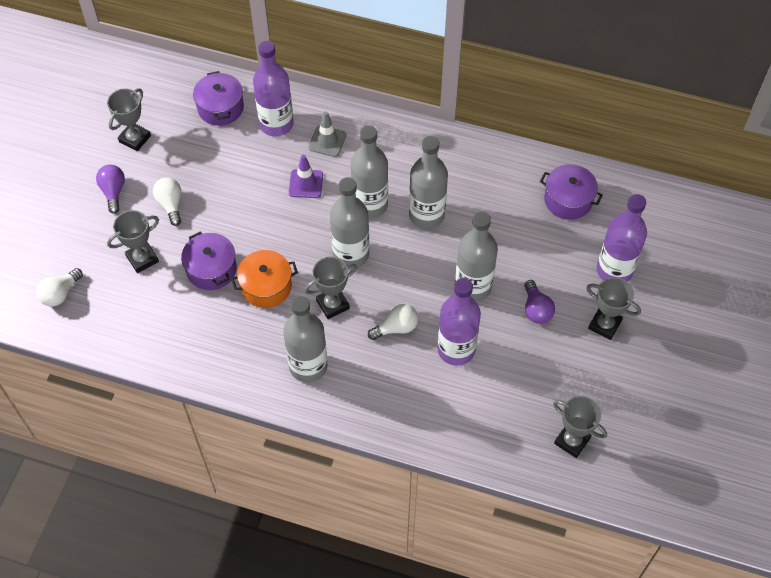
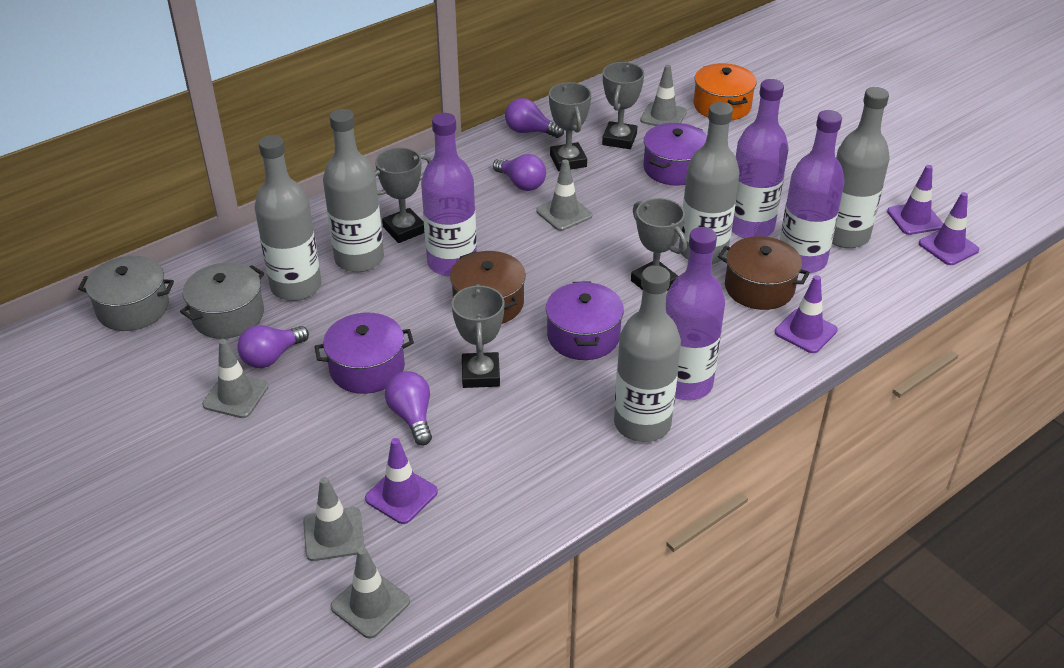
brown pot: none = 0 -> [450,251,526,324] [718,236,810,310] = 2
grey pot: none = 0 -> [78,256,174,331] [180,263,264,339] = 2
grey traffic cone: [309,111,346,157] = 1 -> [202,339,268,418] [303,477,365,561] [331,547,410,639] [536,160,592,231] [640,65,687,126] = 5
purple bottle: [253,41,294,136] [437,278,481,366] [597,194,647,282] = 3 -> [421,113,477,277] [666,227,725,400] [732,79,788,238] [780,110,845,273] = 4
purple light bulb: [96,165,125,214] [524,280,555,324] = 2 -> [237,325,309,368] [385,371,432,445] [493,154,546,191] [505,98,564,138] = 4
purple traffic cone: [289,155,323,198] = 1 -> [365,438,438,524] [775,275,838,353] [887,165,943,235] [919,192,979,265] = 4
white light bulb: [36,268,83,306] [153,177,181,226] [368,303,418,340] = 3 -> none = 0

